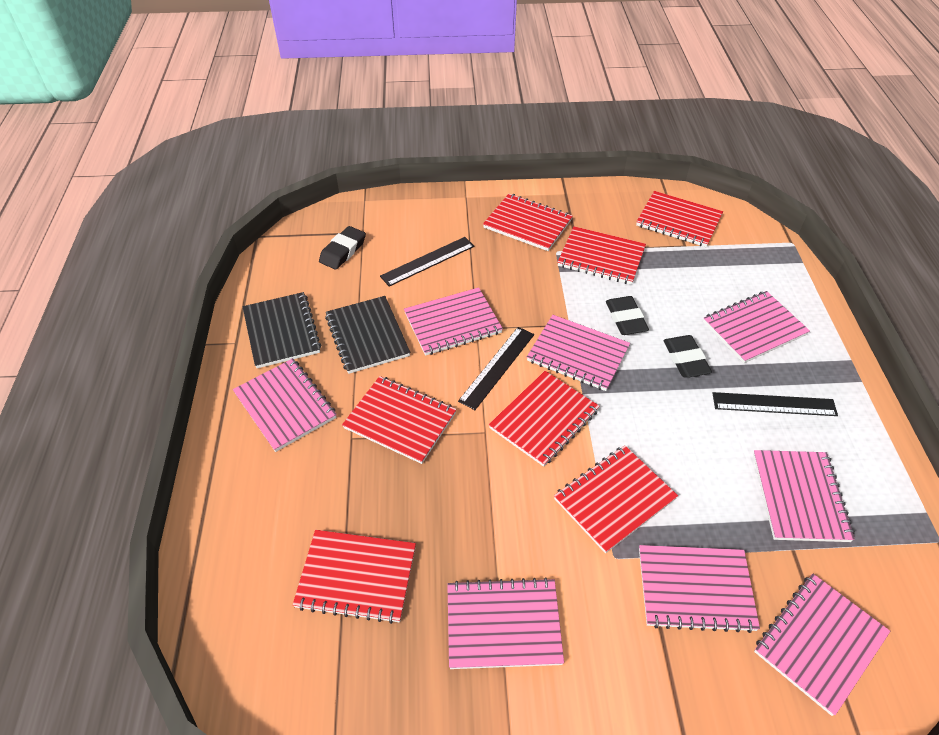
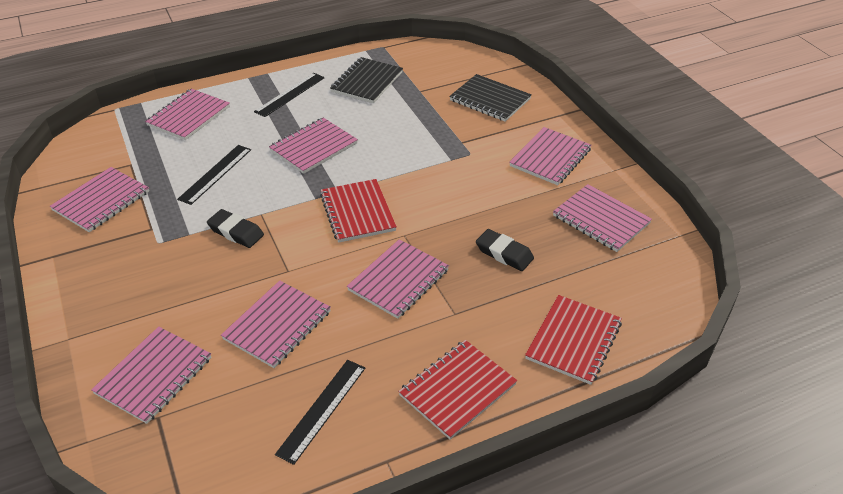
black eraser: [319,226,366,270] [606,296,649,335] [663,335,712,378] = 3 -> [207,209,264,248] [476,229,534,271] = 2
red notebook: [293,530,416,624] [342,376,457,464] [483,194,573,251] [489,371,600,467] [554,445,678,553] [558,226,646,285] [636,191,723,247] = 7 -> [320,179,397,243] [398,340,517,440] [525,295,622,385] = 3

